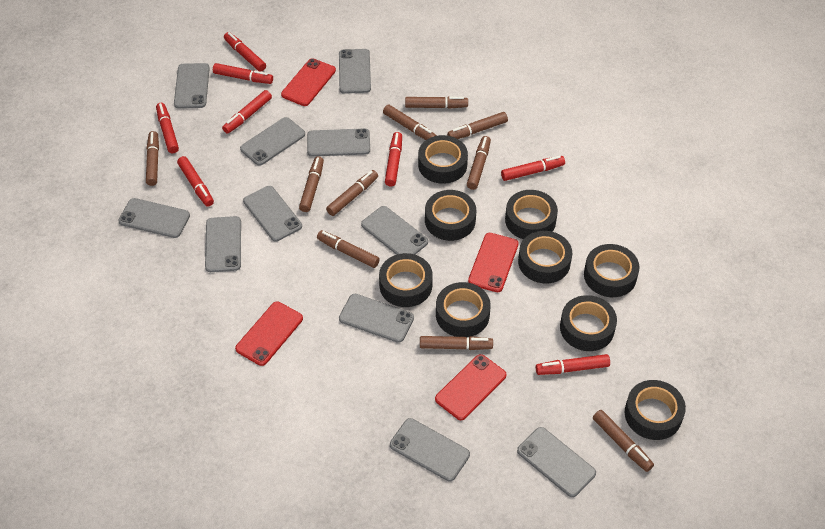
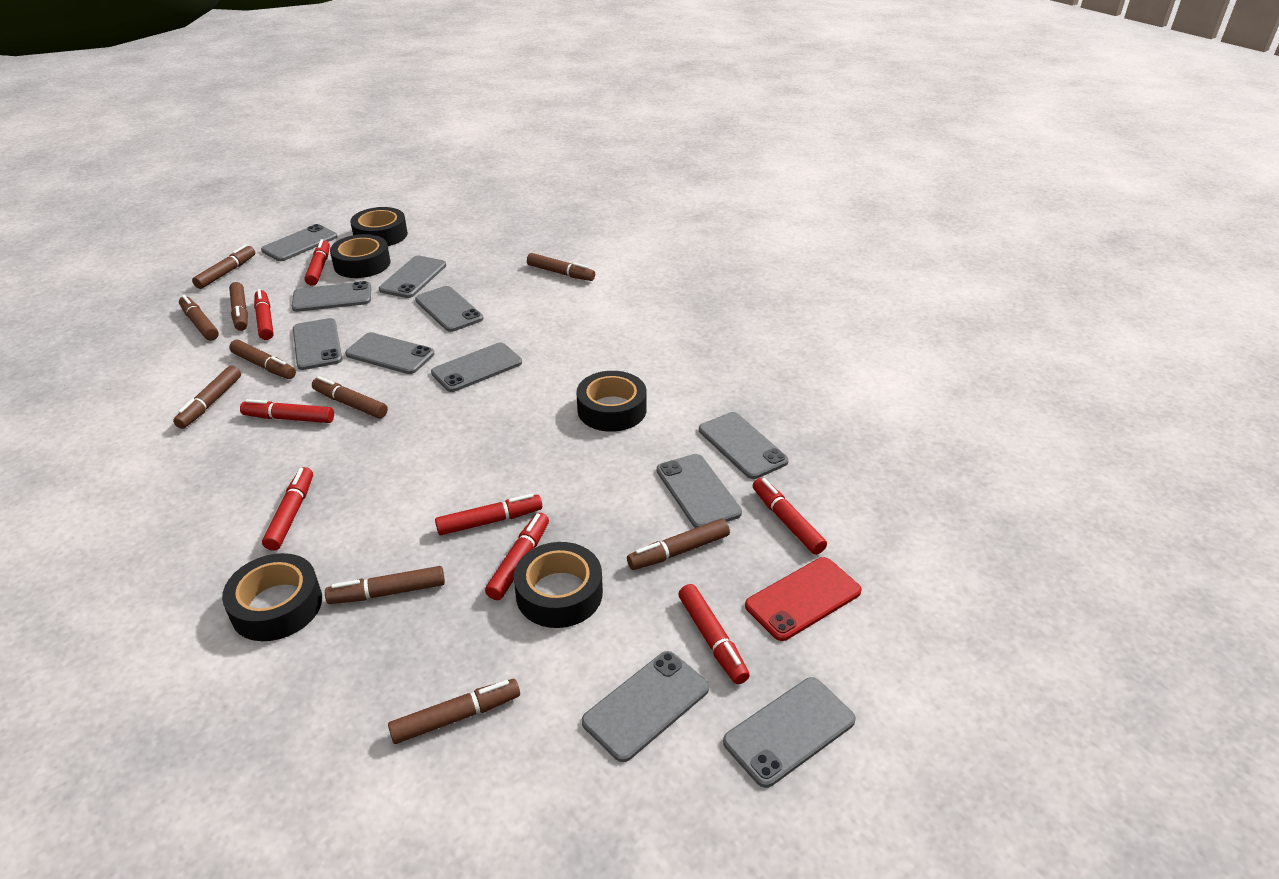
black tape: [379,253,433,307] [418,135,468,184] [425,190,476,241] [436,282,491,337] [505,190,558,239] [518,231,572,283] [560,295,617,351] [584,244,640,297] [625,380,686,440] = 9 -> [222,553,322,641] [330,234,391,278] [350,207,408,246] [514,542,603,628] [577,371,647,432] = 5
red phone: [235,301,303,366] [281,58,336,106] [435,354,506,420] [468,233,519,292] = 4 -> [745,557,862,641] = 1

